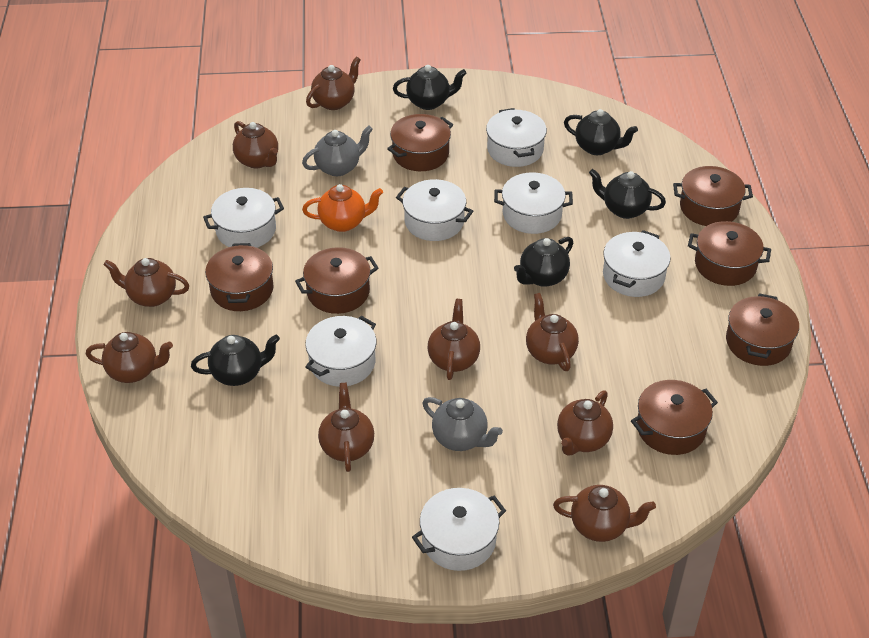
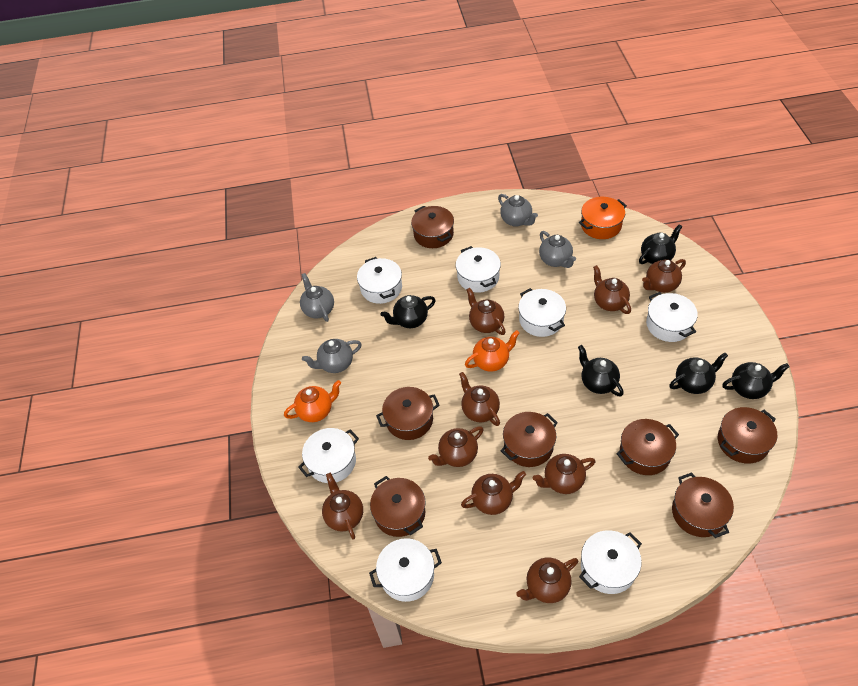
grey teapot: [302,126,373,176] [422,397,503,451] = 2 -> [300,273,334,322] [302,339,362,373] [498,194,538,227] [539,231,576,268] = 4
orange pot: none = 0 -> [579,197,627,239] = 1
orange teapot: [302,184,383,232] = 1 -> [284,380,341,422] [465,330,520,372] = 2

